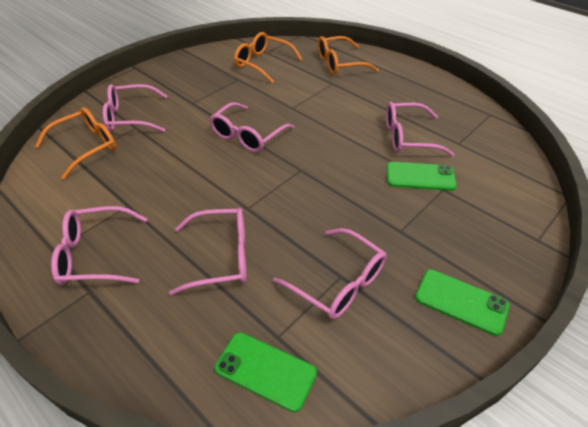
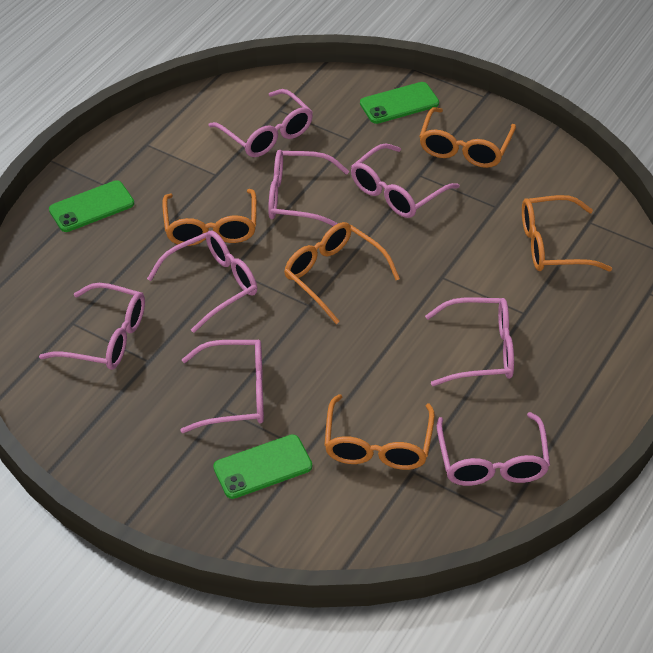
orange glasses: [35,107,116,179] [234,32,303,83] [318,36,379,75] = 3 -> [162,189,257,246] [284,222,400,324] [324,394,435,470] [419,107,516,168] [522,195,612,271] = 5
pink glasses: [51,206,147,285] [103,84,168,132] [169,208,246,295] [209,102,295,152] [273,228,387,319] [386,102,455,156] = 6 -> [39,283,145,370] [147,231,257,333] [180,340,264,433] [208,89,313,157] [268,150,349,226] [351,143,459,218] [425,297,514,386] [437,412,550,486] = 8

